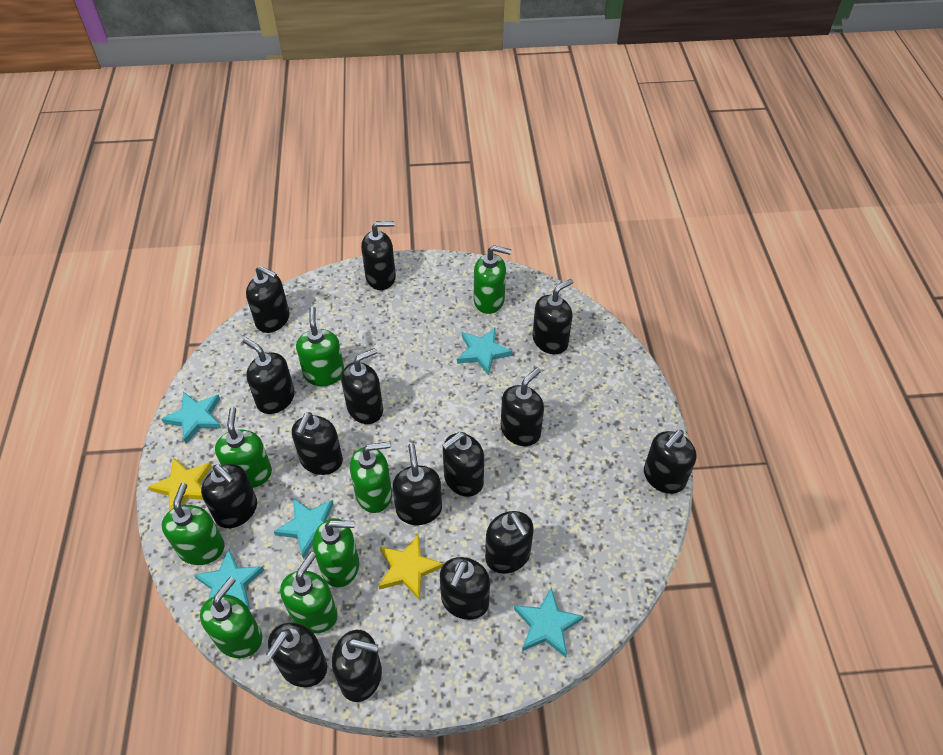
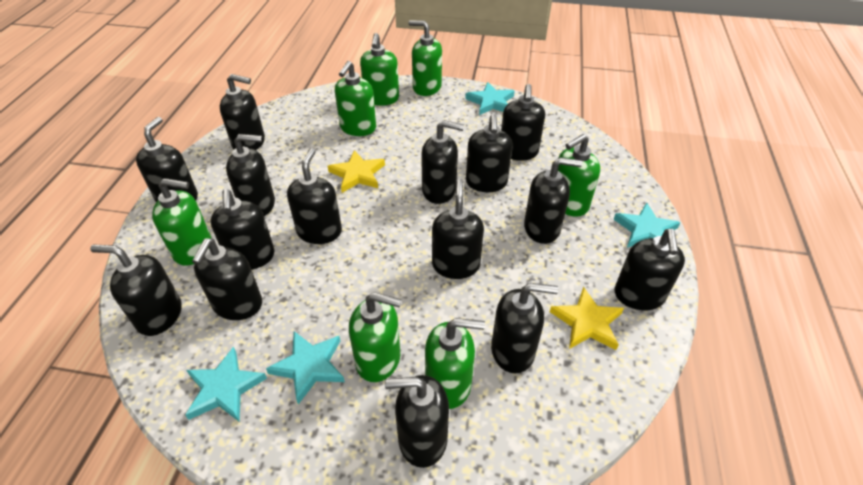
green soap dispenser: [162,483,225,565] [200,577,262,658] [215,407,272,488] [280,552,338,633] [296,306,344,386] [313,518,359,587] [350,442,392,513] [474,245,511,314] = 8 -> [152,178,211,266] [335,61,376,136] [349,292,402,382] [360,33,399,106] [409,20,442,96] [425,318,485,409] [558,134,600,217] = 7
turquoise star: [162,392,222,444] [194,549,264,609] [274,498,333,559] [457,328,513,375] [514,587,584,657] = 5 -> [185,347,267,422] [266,331,345,404] [465,82,515,115] [613,202,681,248] = 4

